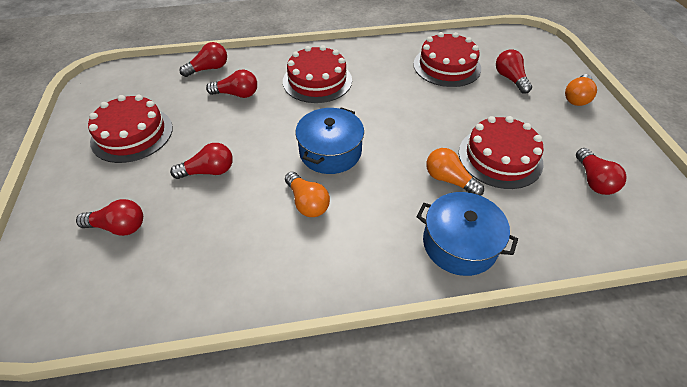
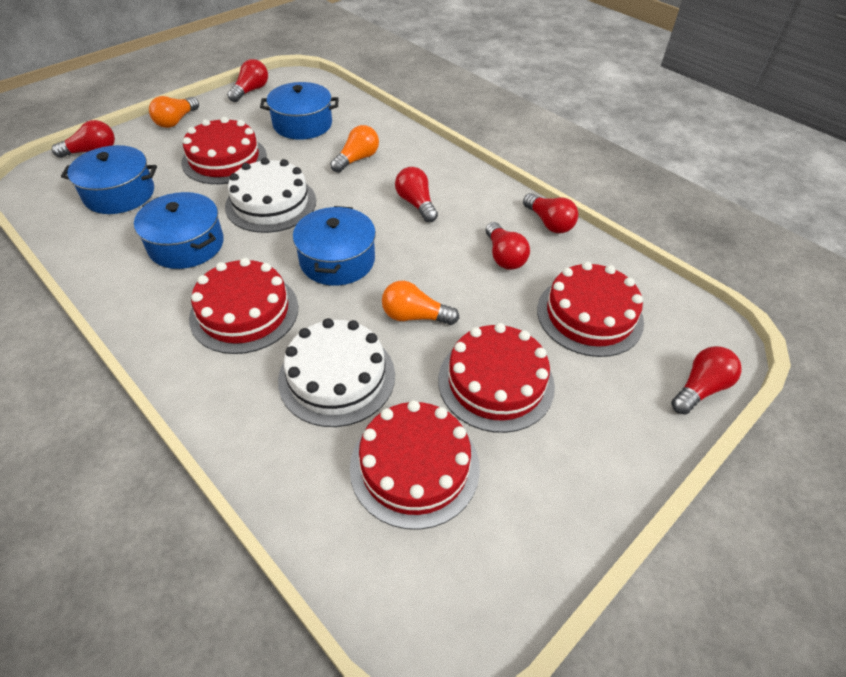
blue pot: [295,107,364,174] [416,192,518,276] = 2 -> [61,145,157,214] [134,192,224,269] [260,82,339,140] [293,206,376,286] = 4
red cake: [88,95,173,163] [283,45,352,103] [413,32,481,87] [459,116,544,189] = 4 -> [181,117,267,184] [189,258,298,354] [350,400,480,530] [438,323,555,433] [537,262,644,357] = 5
white cake: none = 0 -> [225,158,316,233] [278,318,395,427] = 2

